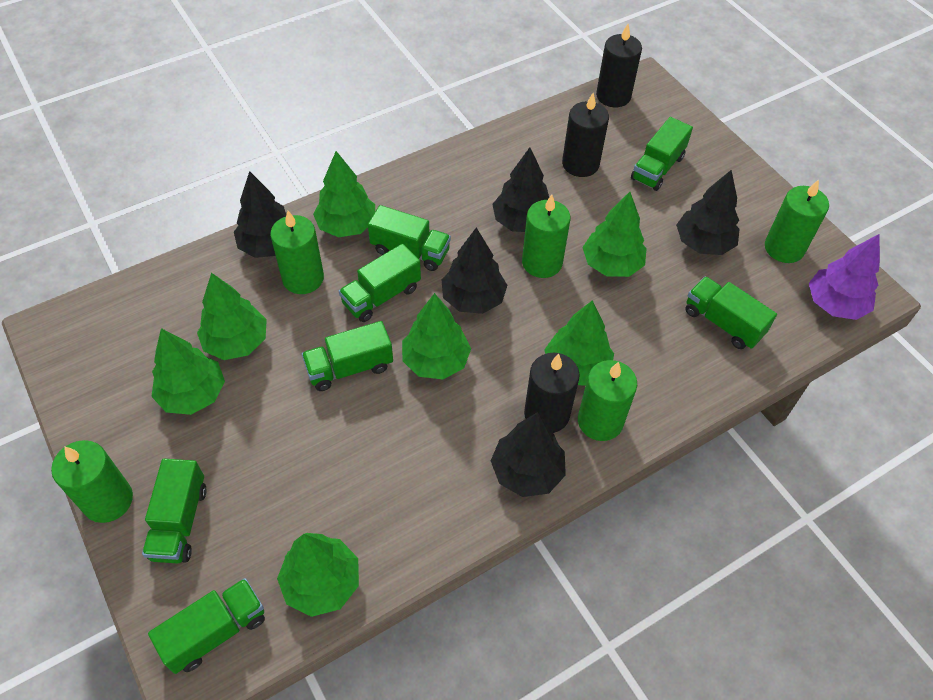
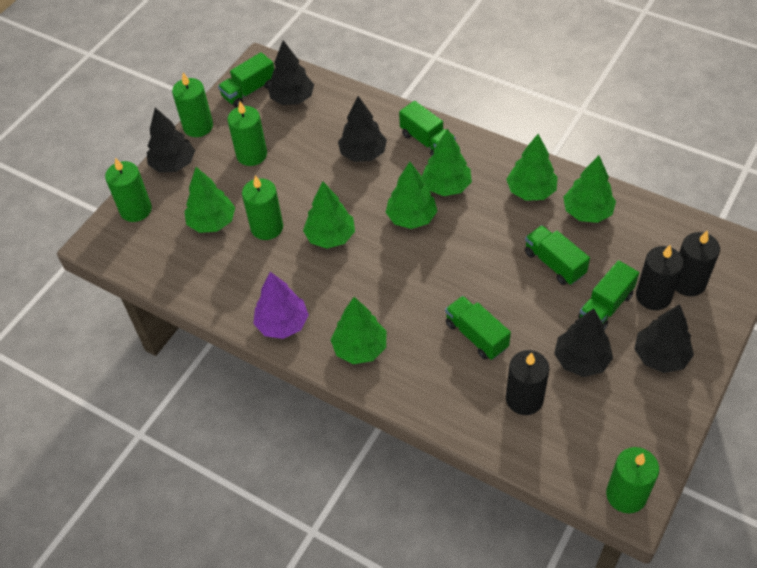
green truck: [142,459,207,564] [148,578,265,674] [302,321,393,391] [339,244,421,322] [368,205,451,271] [631,117,693,191] [685,276,777,349] = 7 -> [218,52,274,108] [399,101,456,156] [445,296,511,360] [525,225,590,285] [578,260,639,330] = 5

